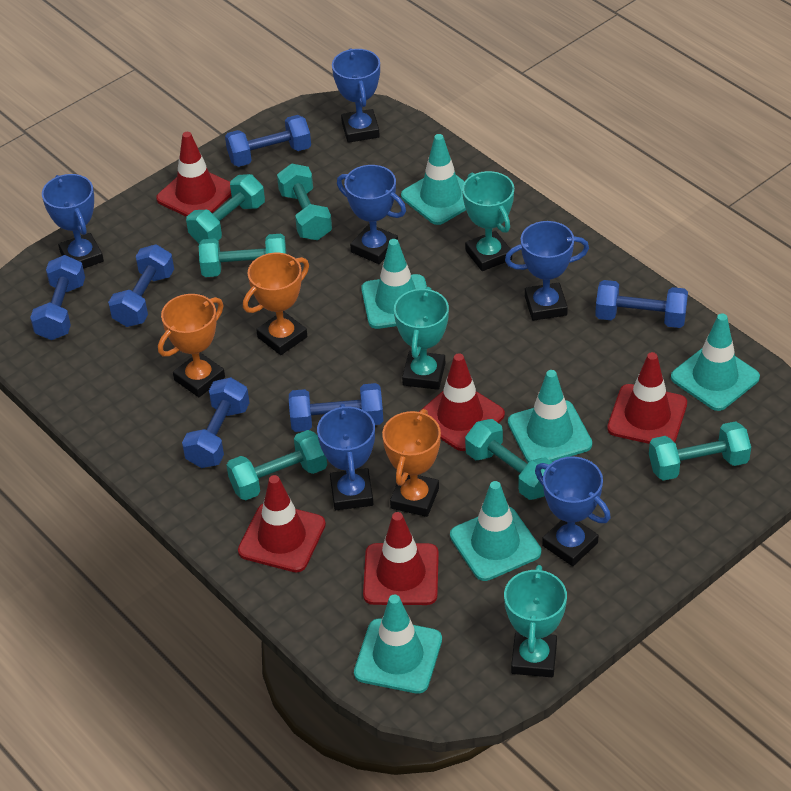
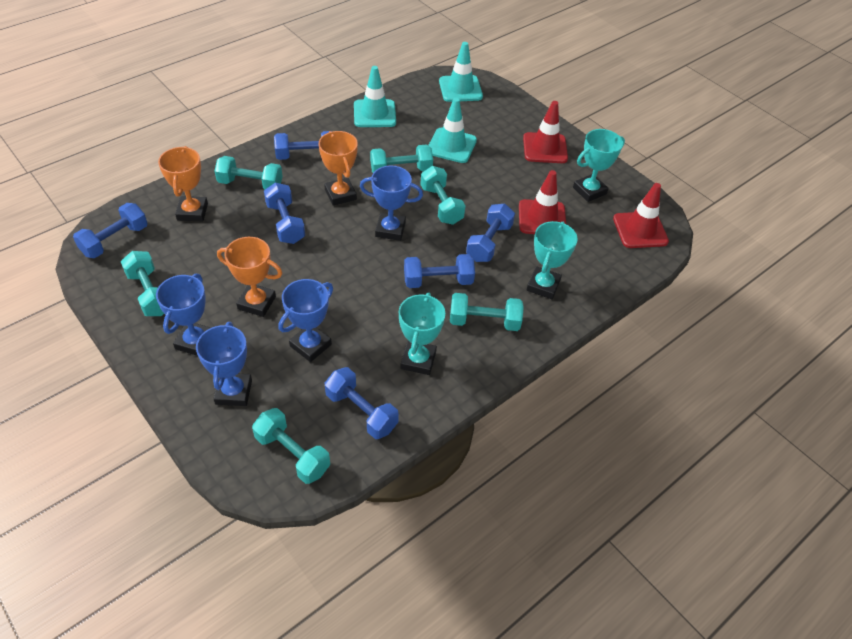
blue trophy: [42,174,104,269] [317,404,375,510] [332,48,380,143] [337,165,406,264] [505,221,589,321] [535,456,611,566] = 6 -> [156,273,211,356] [196,322,252,406] [278,279,333,362] [360,165,423,241] = 4
red traffic cone: [156,132,231,217] [238,475,326,572] [363,512,439,605] [419,353,505,451] [607,352,687,444] = 5 -> [519,170,566,234] [523,101,568,163] [613,183,669,248] = 3
turquoise traffic cone: [354,594,442,694] [361,239,427,329] [401,134,466,225] [450,481,541,581] [508,370,592,463] [671,314,760,411] = 6 -> [354,66,396,127] [428,98,477,163] [439,42,483,102] = 3

